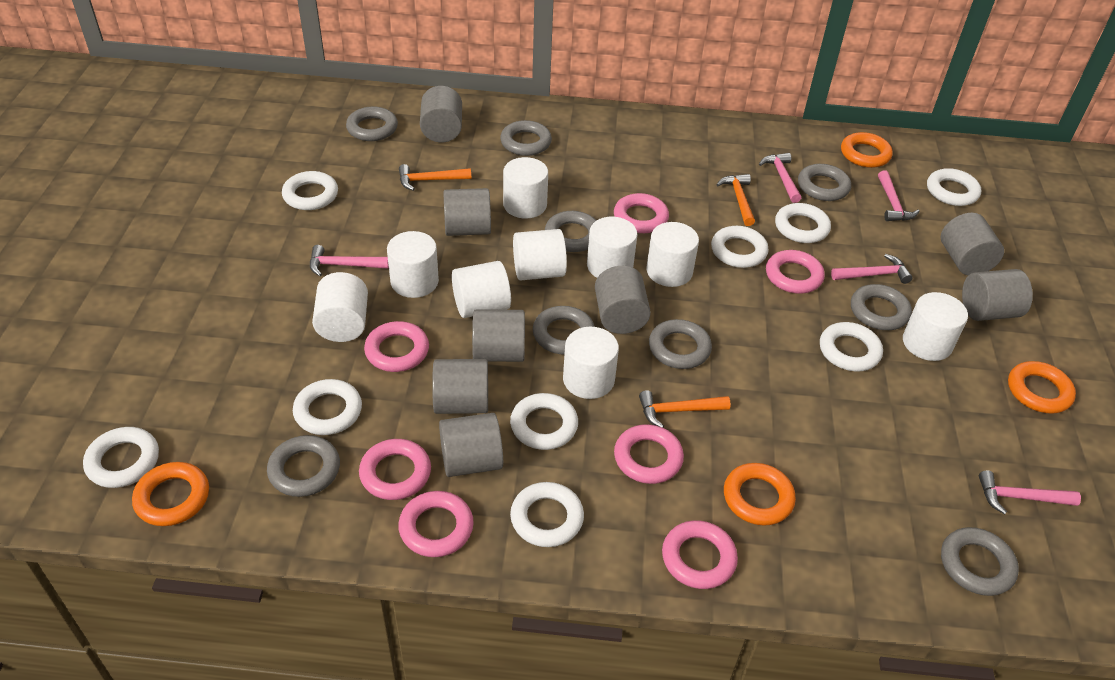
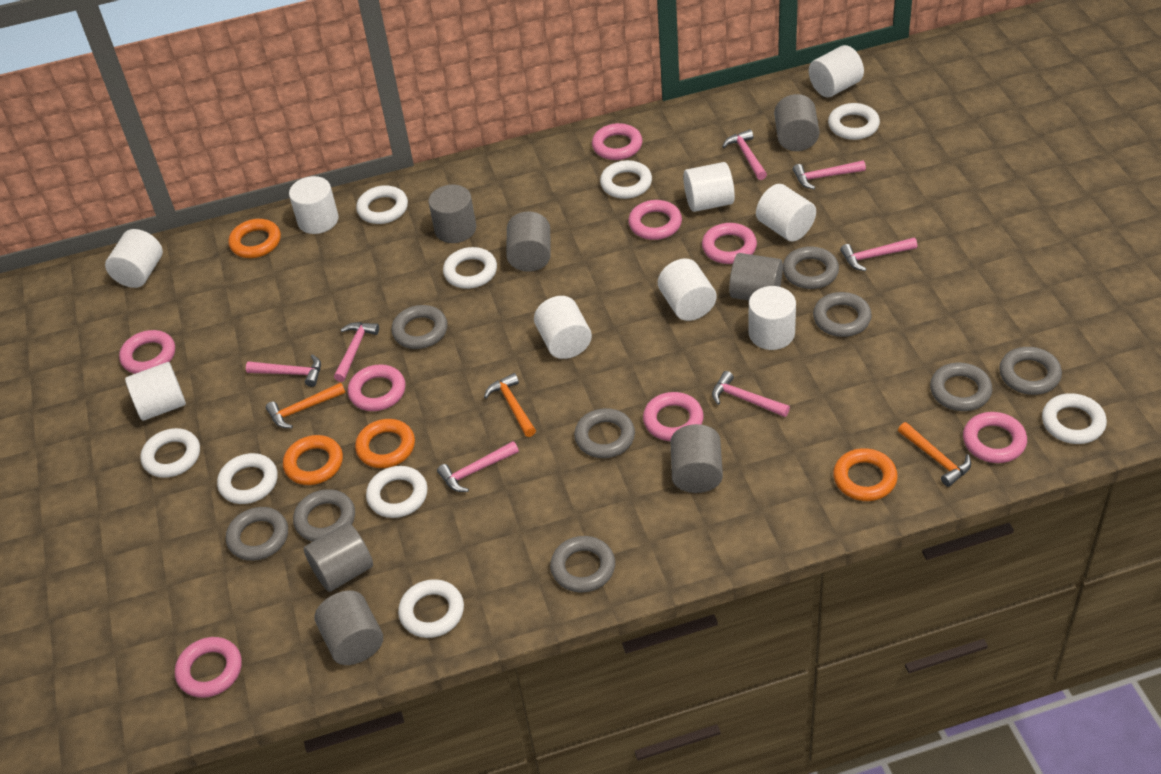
grey cylinder: [420,86,462,142] [432,359,488,414] [439,413,503,477] [443,188,491,236] [472,309,525,362] [595,266,651,334] [941,213,1004,275] [962,269,1033,321] = 8 -> [304,522,373,592] [315,591,383,665] [428,185,476,243] [506,211,551,272] [670,424,723,493] [729,253,783,300] [774,94,819,151] = 7
pink hammer: [310,245,389,276] [759,153,801,203] [831,254,913,284] [878,170,920,221] [979,470,1081,514] = 5 -> [246,354,321,387] [334,322,379,382] [437,441,519,492] [712,371,790,417] [722,129,767,180] [793,160,866,189] [840,238,917,271] = 7
pink ring: [359,439,431,500] [364,321,429,372] [398,491,474,557] [614,193,669,233] [614,424,684,484] [662,520,738,589] [766,250,825,294] = 7 -> [119,330,175,374] [175,637,242,698] [348,364,406,411] [592,123,643,160] [628,200,682,240] [643,392,704,441] [702,223,757,264] [963,412,1027,463] = 8

